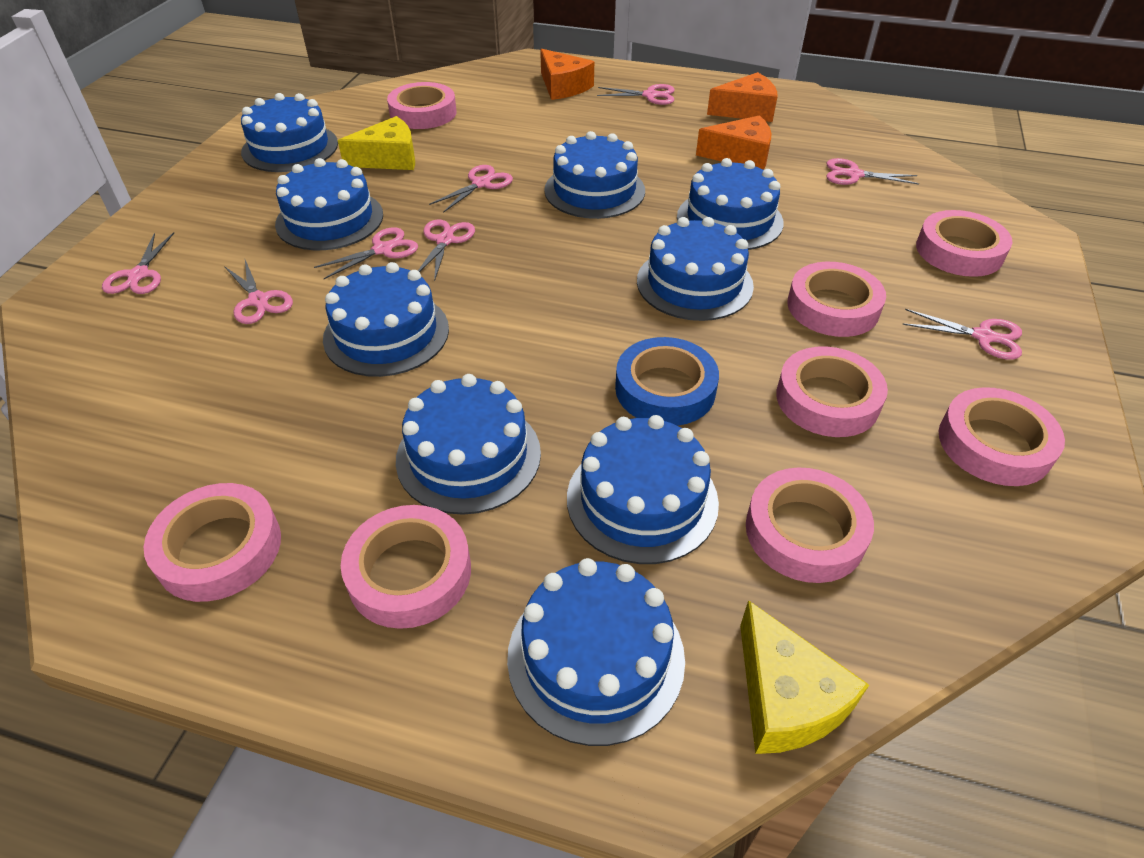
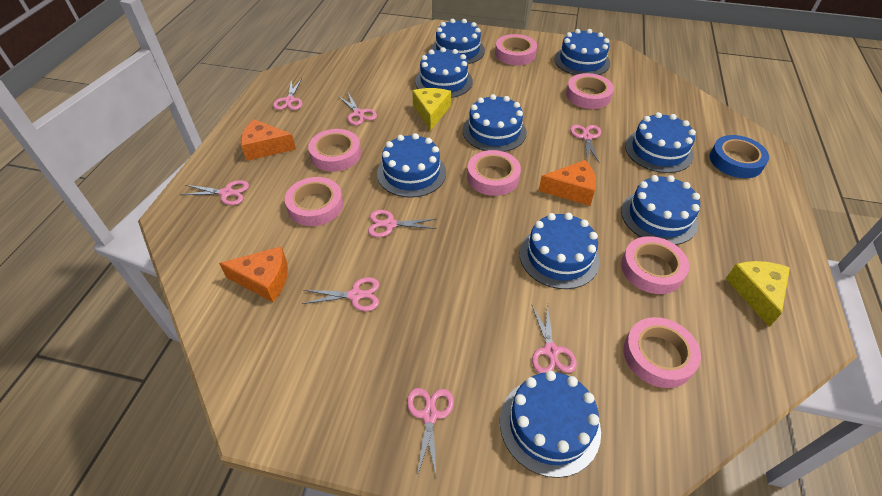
pink tape: [144,483,281,602] [341,505,471,629] [387,82,457,129] [746,468,874,583] [776,347,888,437] [787,262,886,337] [916,210,1013,277] [939,387,1065,486] = 8 -> [285,177,343,226] [308,129,361,172] [467,150,521,196] [495,34,537,65] [566,73,614,109] [621,236,689,294] [623,317,701,388] = 7

